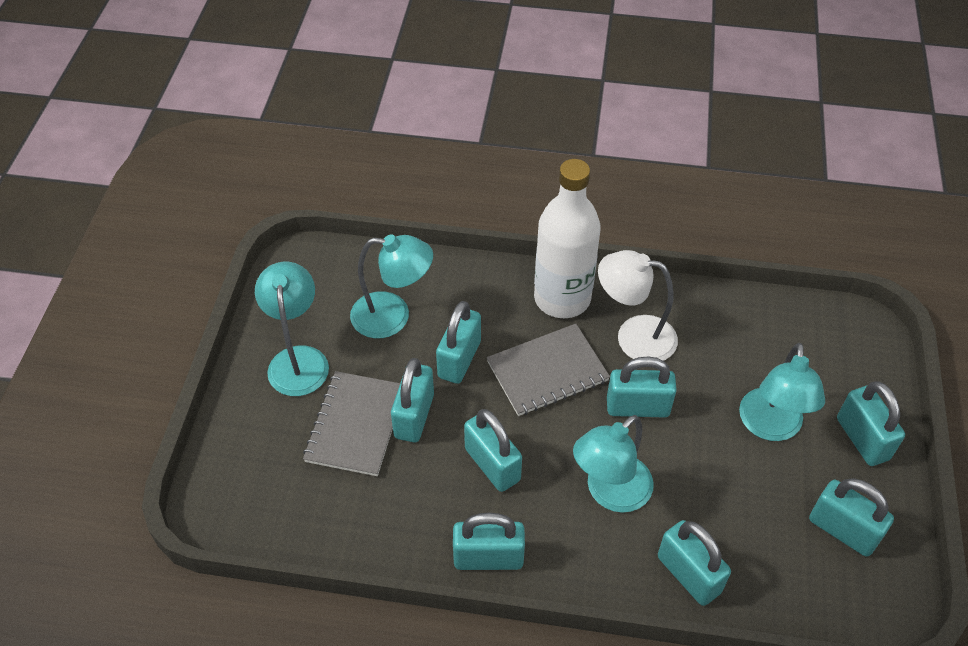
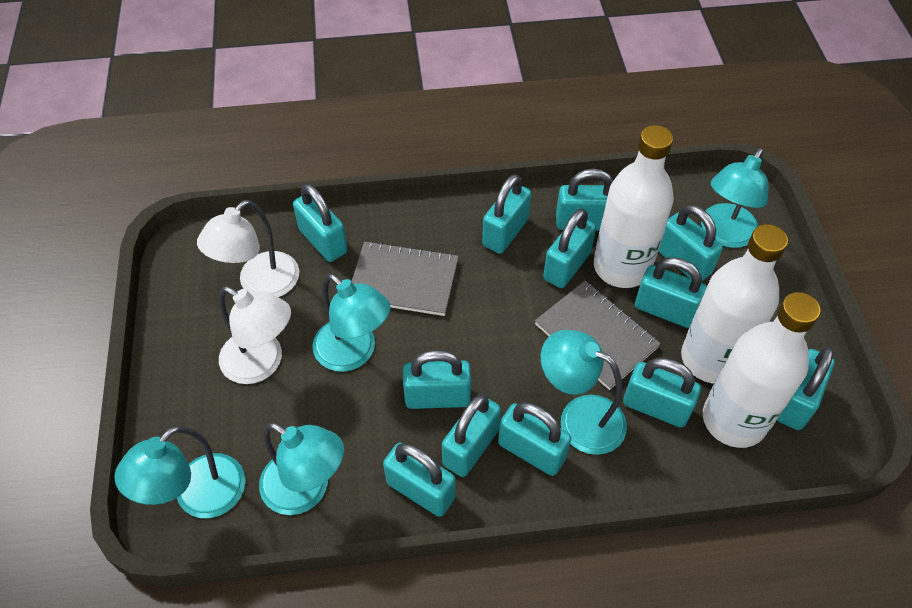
turquoise lamp: [255,262,329,396] [350,235,433,338] [573,415,654,513] [739,343,825,441] = 4 -> [114,426,245,518] [259,422,344,515] [312,273,390,372] [541,330,627,455] [701,148,769,248] = 5
turquoise padlock: [391,358,434,442] [436,301,481,384] [453,513,525,570] [464,409,522,492] [607,357,677,418] [658,520,731,606] [809,478,894,557] [837,381,905,466] = 8 -> [293,184,348,262] [383,443,456,517] [403,350,471,409] [442,394,501,477] [482,174,532,254] [498,402,571,476] [543,209,596,288] [556,169,613,231] [623,358,701,428] [635,257,707,328] [658,205,723,281] [777,347,835,430] = 12
white bottle: [534,159,601,318] = 1 -> [594,125,674,288] [681,224,788,384] [703,292,821,448] = 3
white lamp: [598,250,678,361] = 1 -> [197,200,299,297] [218,286,291,384] = 2

